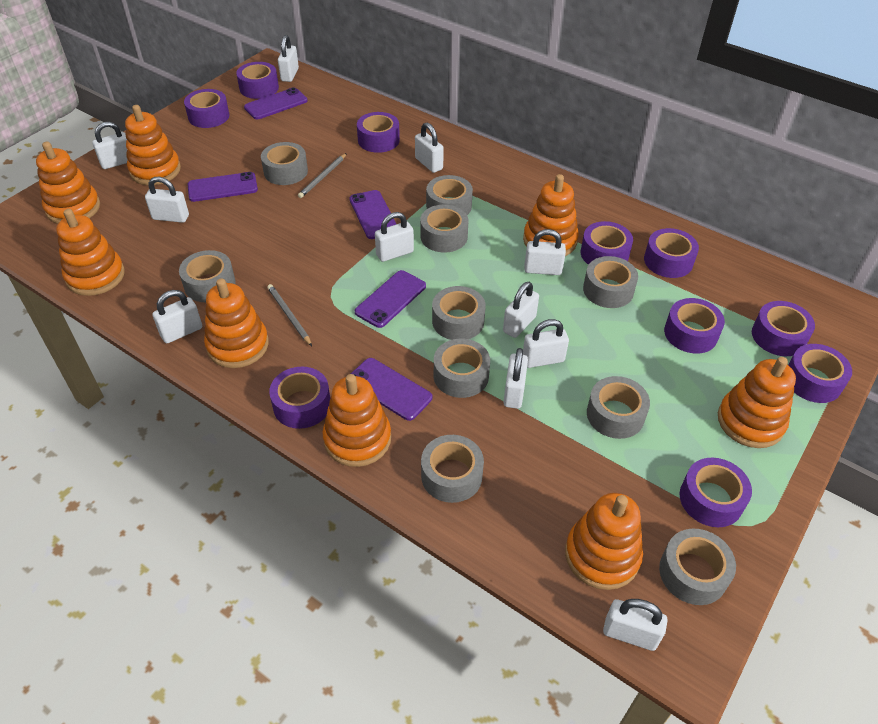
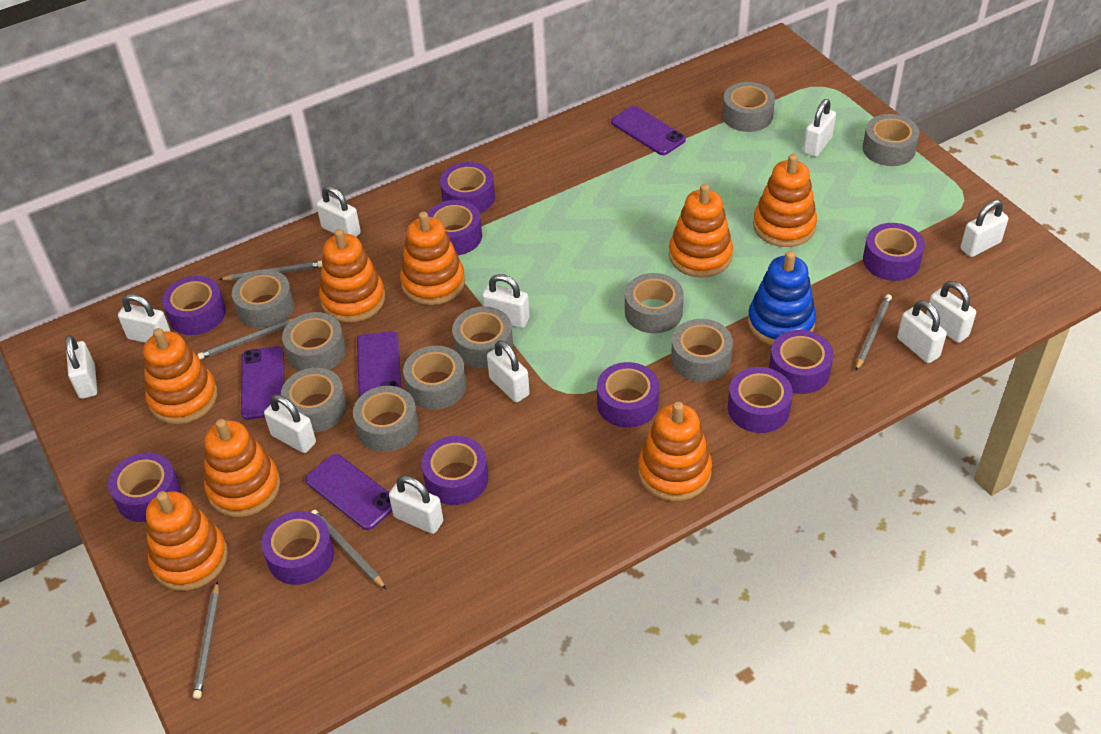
blue stacking toy: none = 0 -> [748,251,816,345] = 1
grey pencil: [267,284,312,346] [298,153,347,198] = 2 -> [193,581,219,699] [197,319,293,360] [219,261,322,281] [311,510,386,589] [856,294,892,371] = 5
purple phone: [188,172,258,202] [244,87,308,119] [349,190,396,239] [351,358,432,421] [355,270,426,328] = 5 -> [241,346,284,420] [305,454,392,530] [357,331,401,397] [611,106,686,155] = 4

